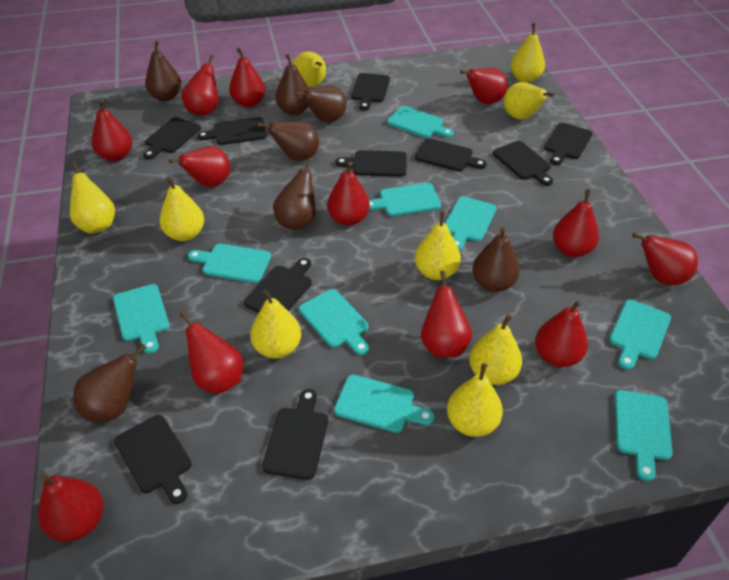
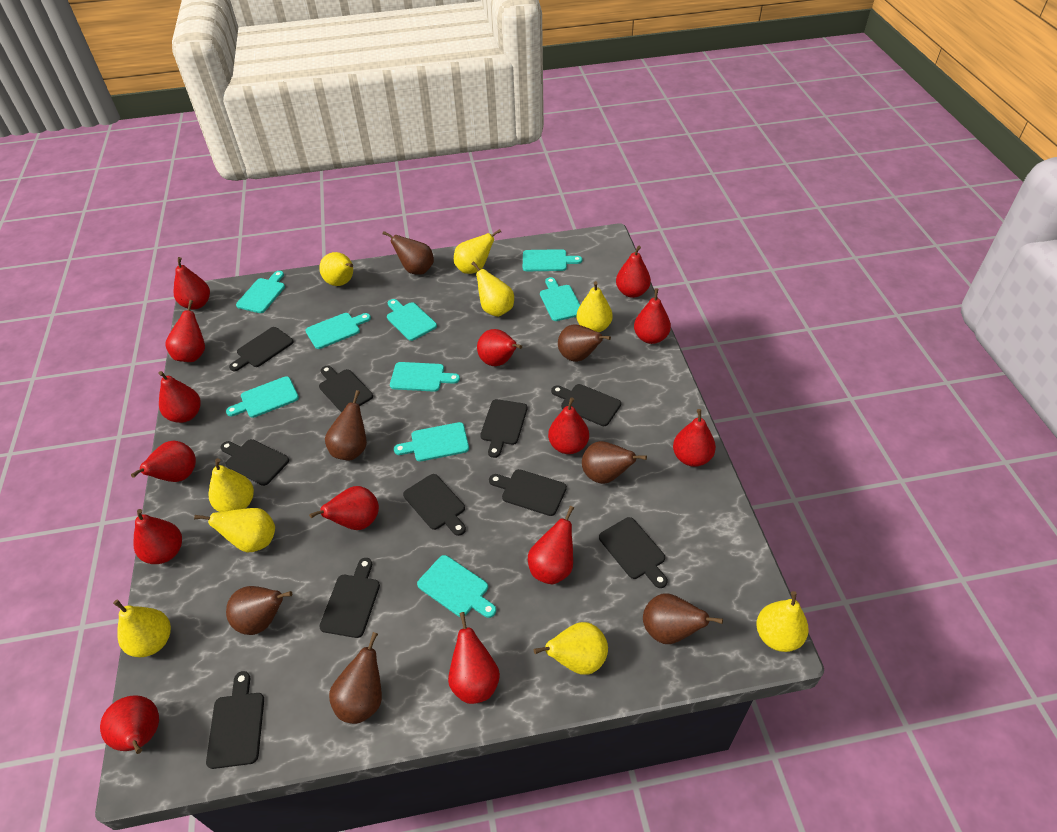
red pear: [38,475,103,542] [92,99,132,161] [169,146,230,187] [179,311,243,394] [181,55,218,116] [229,48,265,108] [327,162,370,226] [421,271,472,357] [460,68,508,104] [535,300,588,367] [553,189,599,257] [632,233,698,285] = 12 -> [100,695,159,754] [131,441,196,482] [133,509,182,564] [159,371,201,423] [165,300,205,362] [173,257,210,309] [309,486,379,530] [448,612,500,704] [477,329,522,366] [528,506,574,584] [548,397,589,454] [616,246,651,298] [634,288,671,344] [673,409,716,467] = 14

